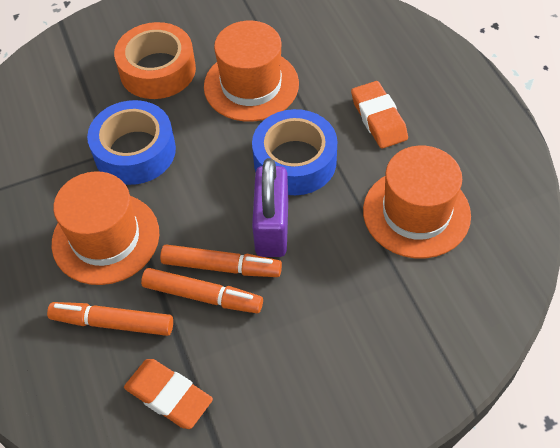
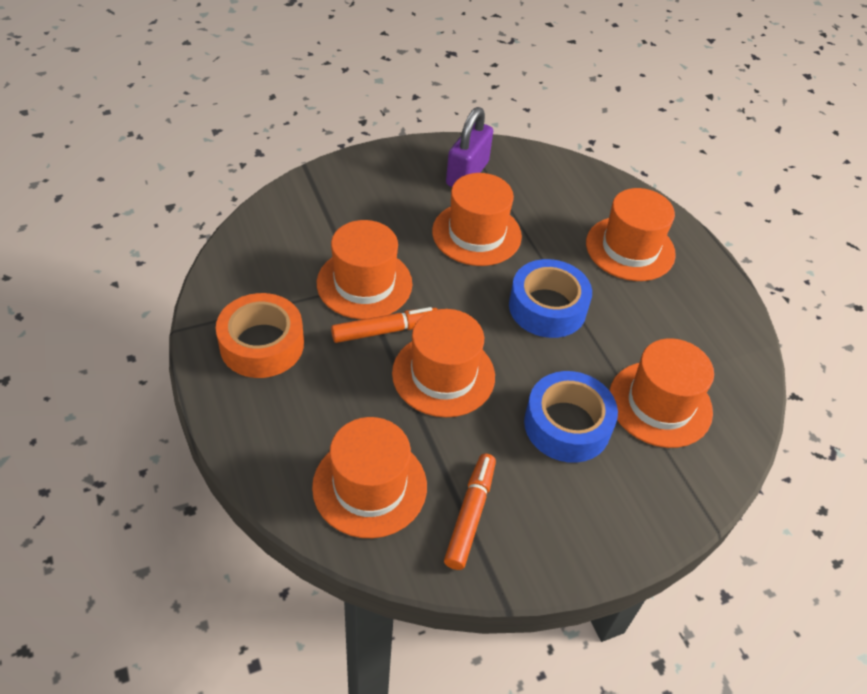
orange eraser: [124,359,213,429] [351,81,408,149] = 2 -> none = 0
orange hat: [52,171,159,285] [204,21,299,122] [363,146,471,259] = 3 -> [312,417,427,538] [317,220,412,320] [392,309,495,417] [432,173,522,266] [586,188,676,281] [609,338,714,448] = 6
orange marker: [47,302,173,336] [141,268,263,313] [160,245,282,277] = 3 -> [331,307,438,343] [444,454,496,570] = 2

